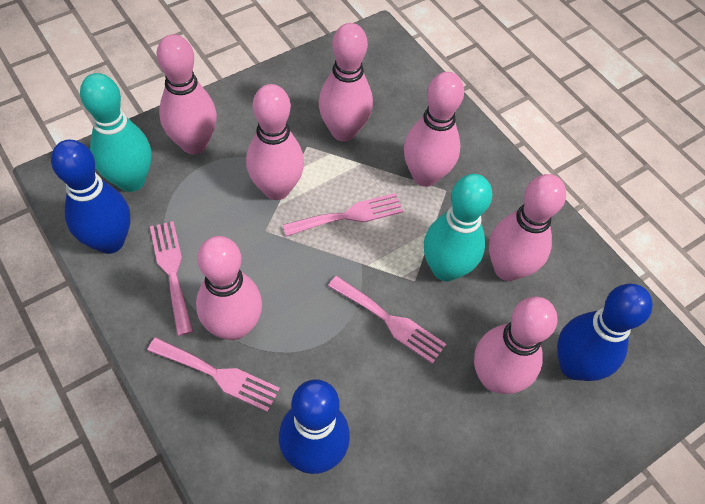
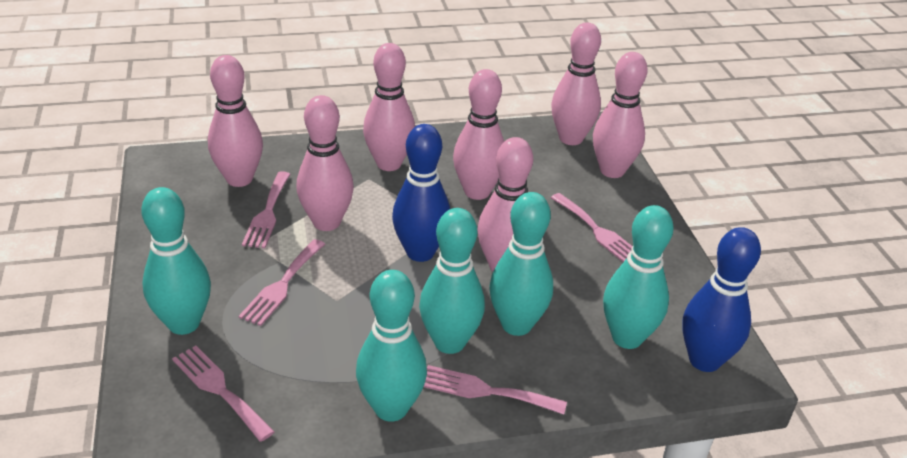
blue bowling pin: [51,140,130,254] [279,379,350,474] [557,284,653,381] = 3 -> [392,124,450,262] [682,227,761,372] = 2
pink fork: [147,337,280,412] [150,221,193,336] [283,193,403,237] [328,276,446,364] = 4 -> [172,346,275,442] [239,239,325,326] [242,171,290,248] [424,365,567,414] [551,193,633,262] = 5
turquoise bowling pin: [80,73,151,192] [424,174,492,281] = 2 -> [141,187,211,335] [356,270,427,422] [419,208,485,354] [489,192,553,336] [603,205,674,349] = 5

